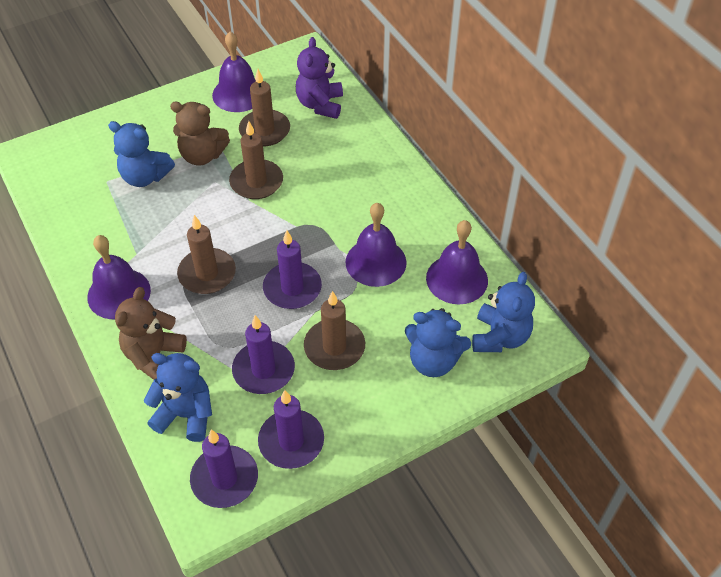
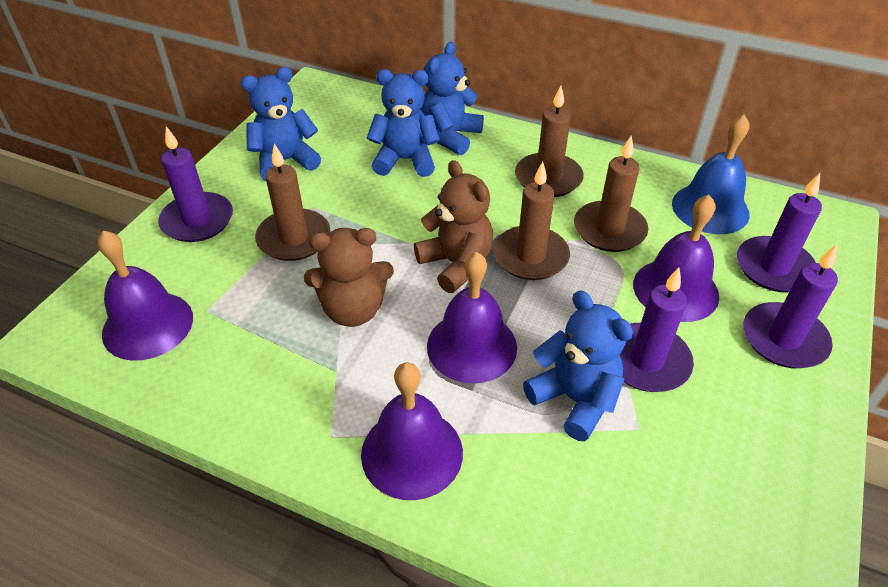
blue bell: none = 0 -> [672,115,750,234] = 1
purple teddy bear: [296,37,343,119] = 1 -> none = 0

